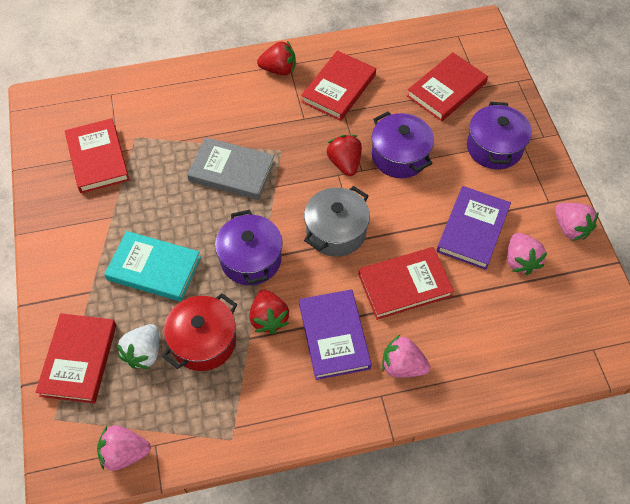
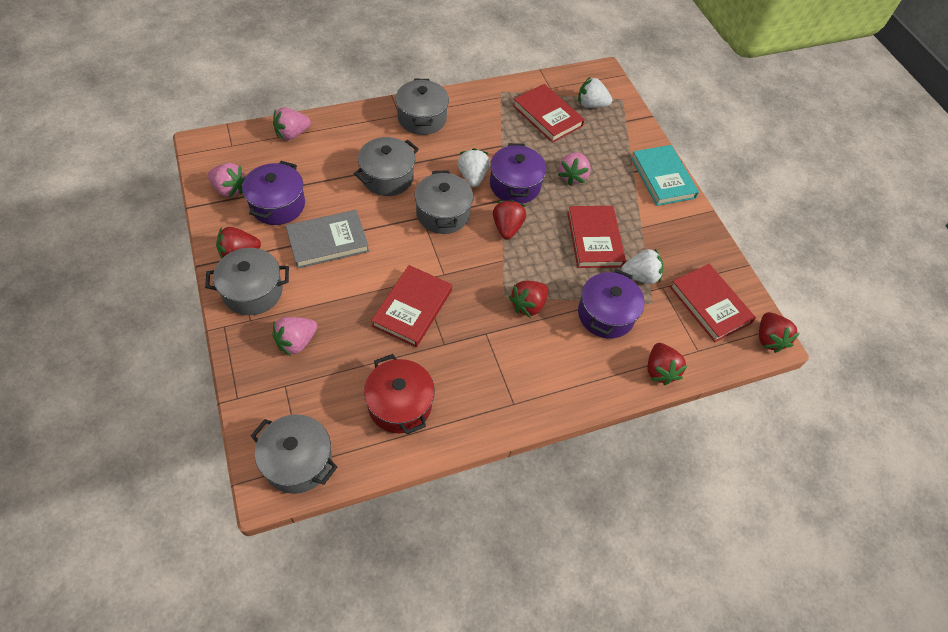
grey pot: [304,186,370,257] = 1 -> [205,248,289,315] [251,414,337,494] [354,137,419,196] [395,79,449,135] [415,170,473,234] = 5
purple book: [299,289,372,380] [437,186,511,270] = 2 -> none = 0
red book: [36,313,117,404] [65,118,129,193] [301,51,376,121] [358,247,454,320] [407,52,488,121] = 5 -> [371,265,452,347] [513,84,585,143] [567,206,626,268] [670,264,756,342] = 4
red strawberry: [249,290,289,334] [257,41,296,75] [327,135,362,176] = 3 -> [216,227,261,259] [493,200,526,240] [509,281,549,317] [647,343,688,385] [759,312,800,353] = 5
white strawberry: [116,324,159,369] = 1 -> [458,148,490,187] [578,77,612,108] [621,249,664,284] = 3

